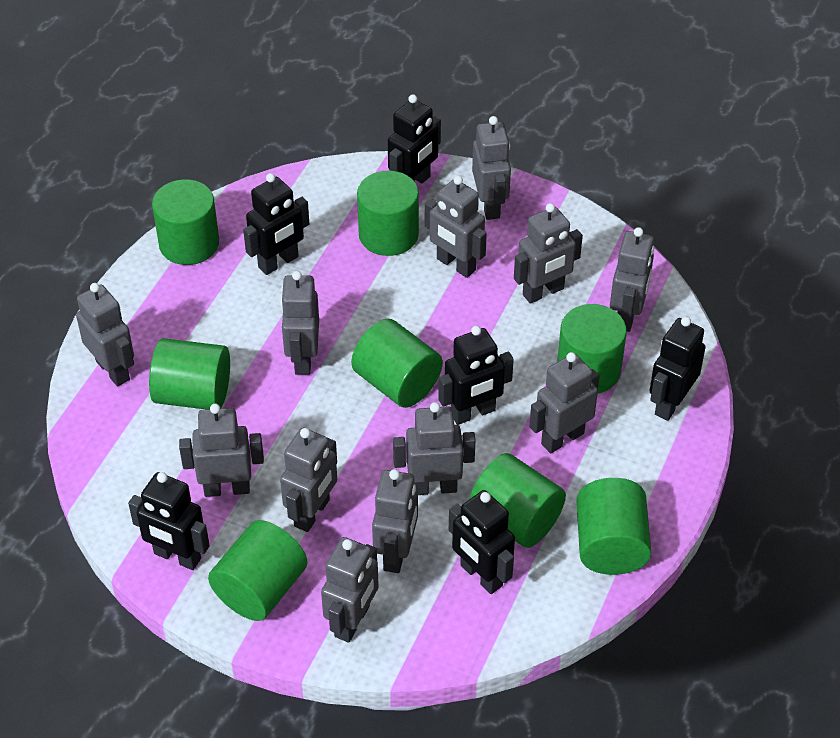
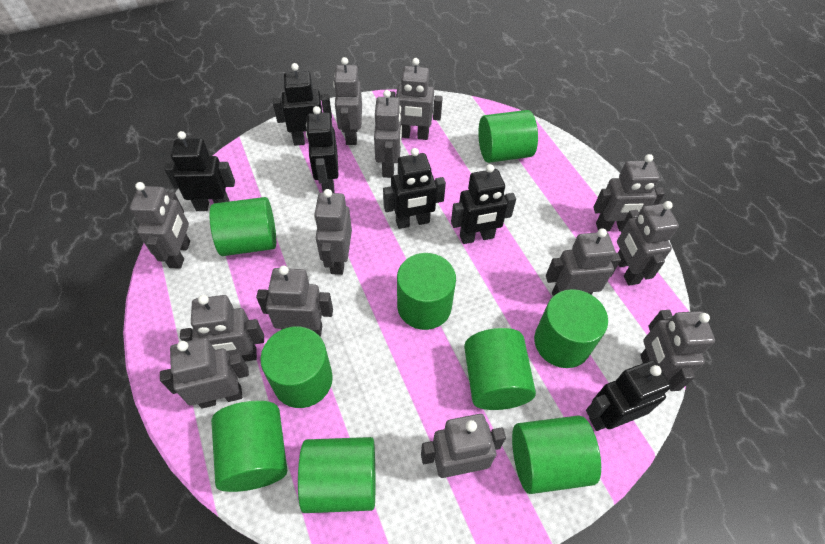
green cylinder: [149,338,230,409] [152,179,219,265] [208,520,307,621] [351,319,443,408] [357,171,419,256] [470,453,566,548] [557,304,627,393] [576,478,651,575] = 8 -> [209,197,276,256] [211,401,287,492] [260,327,333,408] [298,437,375,513] [397,253,456,330] [464,328,536,410] [478,110,538,163] [512,415,601,494] [534,289,608,368] = 9
grey robot: [76,283,134,386] [179,404,264,497] [280,428,337,532] [281,271,319,375] [321,537,379,643] [372,469,418,573] [393,402,476,495] [425,176,487,278] [472,116,511,220] [514,203,583,304] [529,352,600,453] [610,227,654,332] = 12 -> [130,182,190,269] [160,338,249,408] [180,295,264,362] [256,266,333,337] [314,189,352,275] [333,57,362,145] [374,90,402,178] [390,58,443,140] [421,414,506,478] [546,228,621,296] [593,154,665,232] [617,201,679,285] [640,310,715,391] = 13

